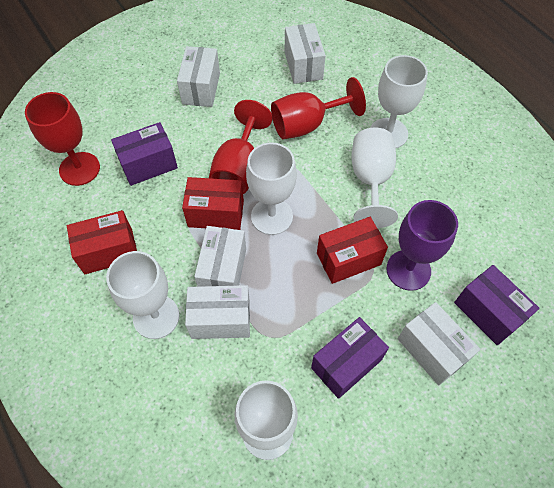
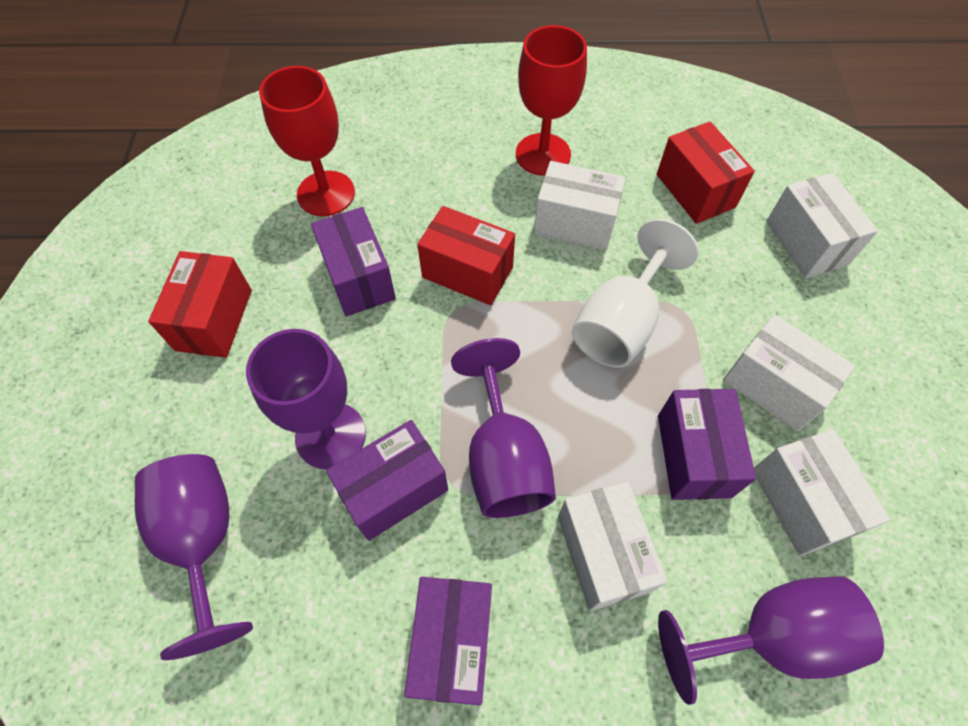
purple box: [111,122,178,186] [311,317,389,399] [454,265,540,345] = 3 -> [311,207,396,316] [326,420,448,541] [404,577,492,705] [658,389,756,500] = 4
purple goblet: [387,200,458,291] = 1 -> [135,454,253,660] [246,329,366,469] [451,338,556,518] [658,576,884,705] = 4
red goblet: [25,92,100,186] [209,100,272,194] [271,77,366,139] = 3 -> [259,66,355,216] [516,25,587,176] = 2
white goblet: [106,251,179,339] [235,380,298,460] [246,142,297,235] [351,128,398,228] [370,55,428,149] = 5 -> [572,219,699,368] = 1

